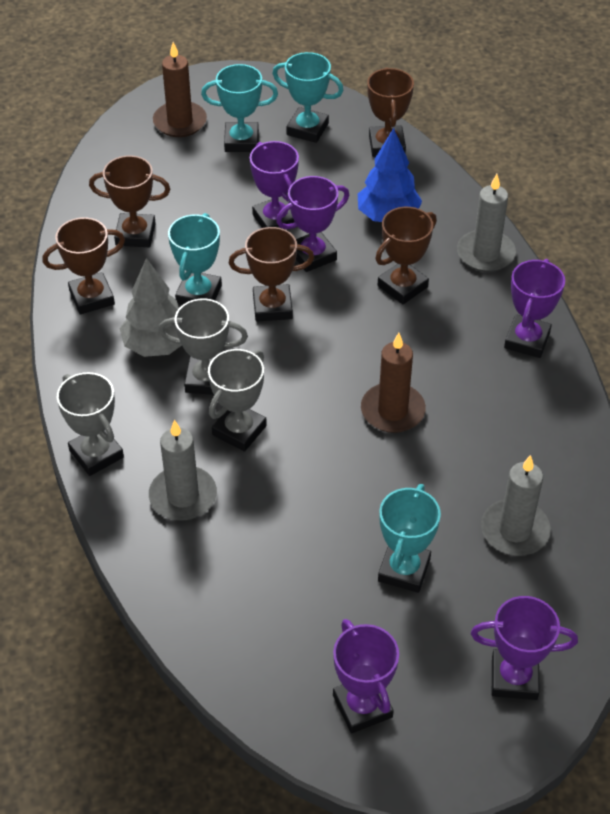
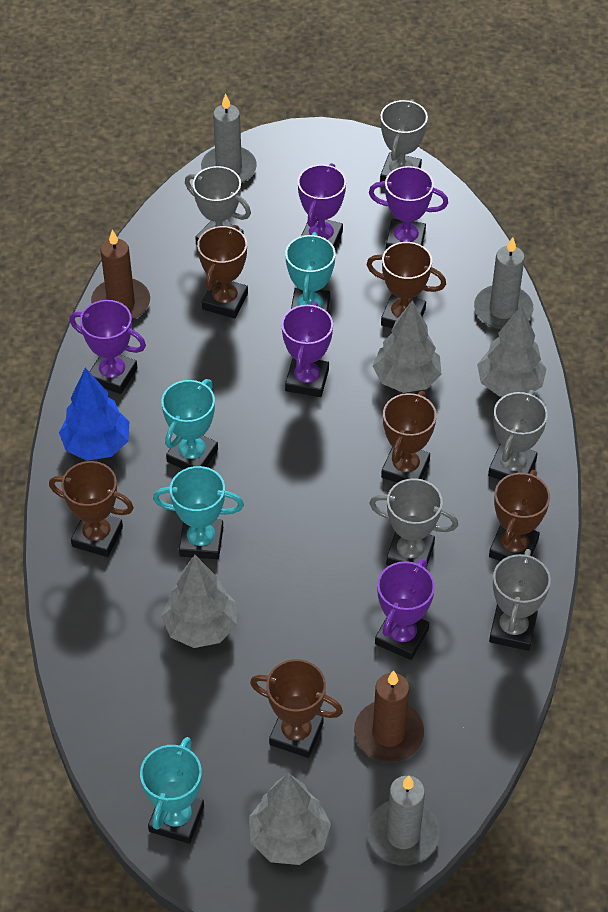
brown trophy: [42,217,125,314] [89,155,170,247] [229,227,314,321] [367,67,414,157] [375,207,437,304] = 5 -> [49,461,134,557] [197,225,248,318] [250,659,343,758] [366,242,446,328] [381,391,437,483] [489,470,550,561] = 6
grey tree: [120,258,182,357] = 1 -> [161,555,237,648] [249,773,331,865] [373,300,441,393] [477,306,547,397] = 4
grey trophy: [57,372,124,476] [159,299,248,395] [208,349,267,452] = 3 -> [185,166,251,245] [369,478,458,568] [380,99,428,182] [488,390,548,480] [489,549,551,651] = 5

